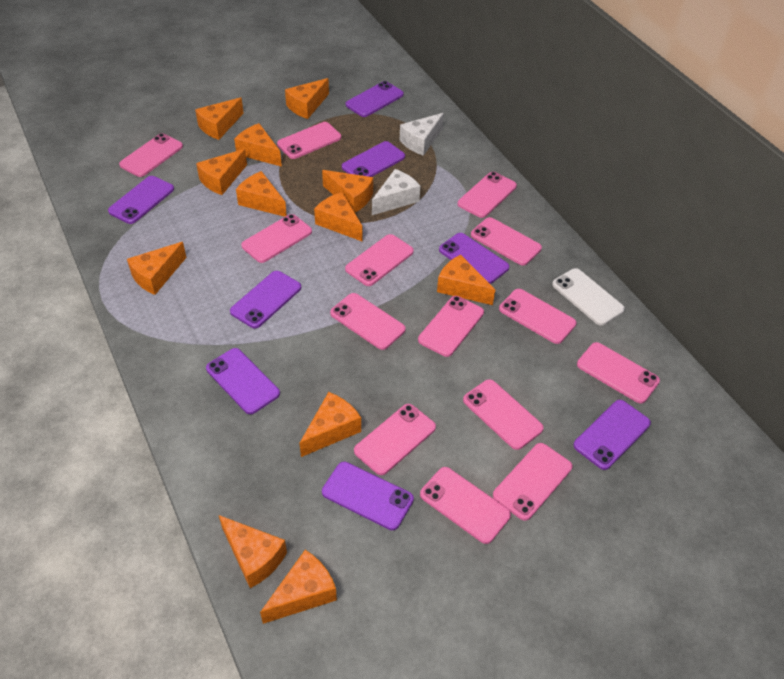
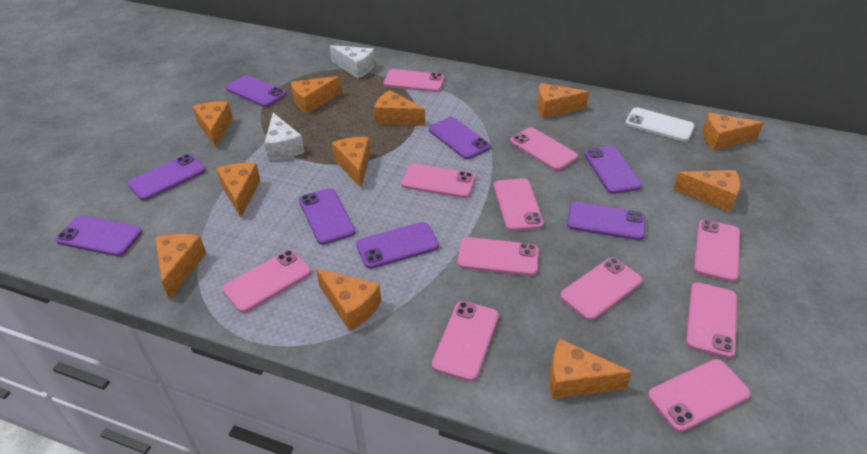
orange cheese: [127,242,187,295] [195,97,244,140] [196,149,247,195] [219,515,287,588] [234,123,282,167] [236,171,287,217] [260,550,337,624] [285,78,329,119] [299,392,361,457] [314,192,363,242] [322,170,373,213] [437,255,495,305] = 12 -> [155,234,206,300] [192,101,233,147] [216,163,261,217] [291,76,341,114] [316,269,381,331] [332,137,370,188] [374,90,425,126] [537,83,589,118] [549,339,633,399] [673,170,740,213] [702,112,764,150] = 11
pink phone: [119,133,183,177] [241,214,312,263] [277,122,341,159] [330,293,406,350] [345,234,414,286] [354,404,436,475] [418,296,484,357] [420,467,511,544] [458,172,517,218] [463,379,544,450] [471,217,542,266] [493,443,572,521] [499,289,576,344] [577,342,660,404] = 14 -> [222,250,311,313] [384,69,444,92] [401,164,475,198] [432,301,499,382] [457,237,539,276] [494,178,544,231] [510,127,578,171] [560,258,643,321] [648,359,751,432] [686,282,737,359] [693,219,740,282] = 11

